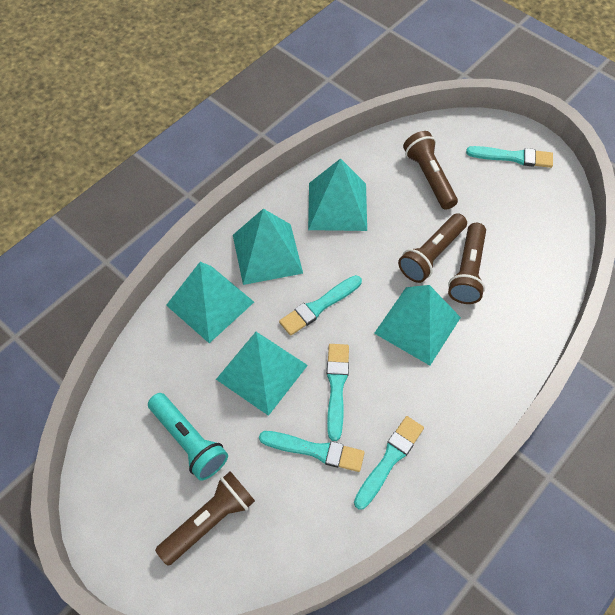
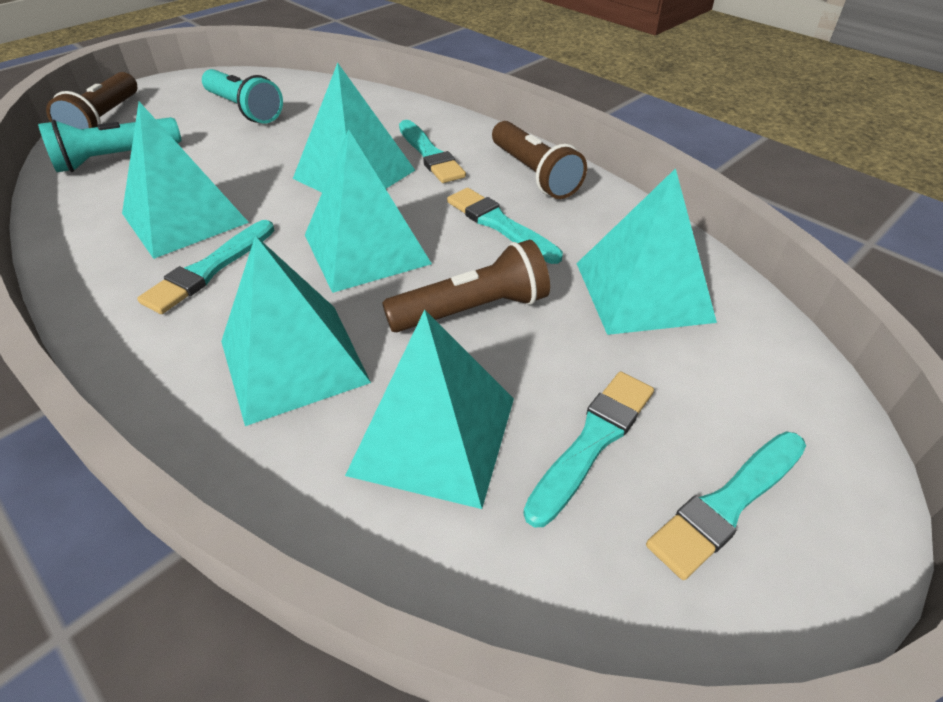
brown flashlight: [155,471,255,566] [398,213,467,283] [403,131,458,210] [448,223,486,304] = 4 -> [46,72,137,129] [382,240,550,332] [492,121,587,199] = 3
turquoise flashlight: [148,393,228,481] = 1 -> [38,117,182,172] [202,69,283,123] = 2
turquoise pyramid: [166,262,254,343] [216,332,308,416] [233,209,303,285] [308,158,367,231] [374,285,461,365] = 5 -> [122,102,249,259] [221,235,371,426] [293,63,415,192] [305,129,432,293] [345,310,514,509] [576,168,717,335] = 6

